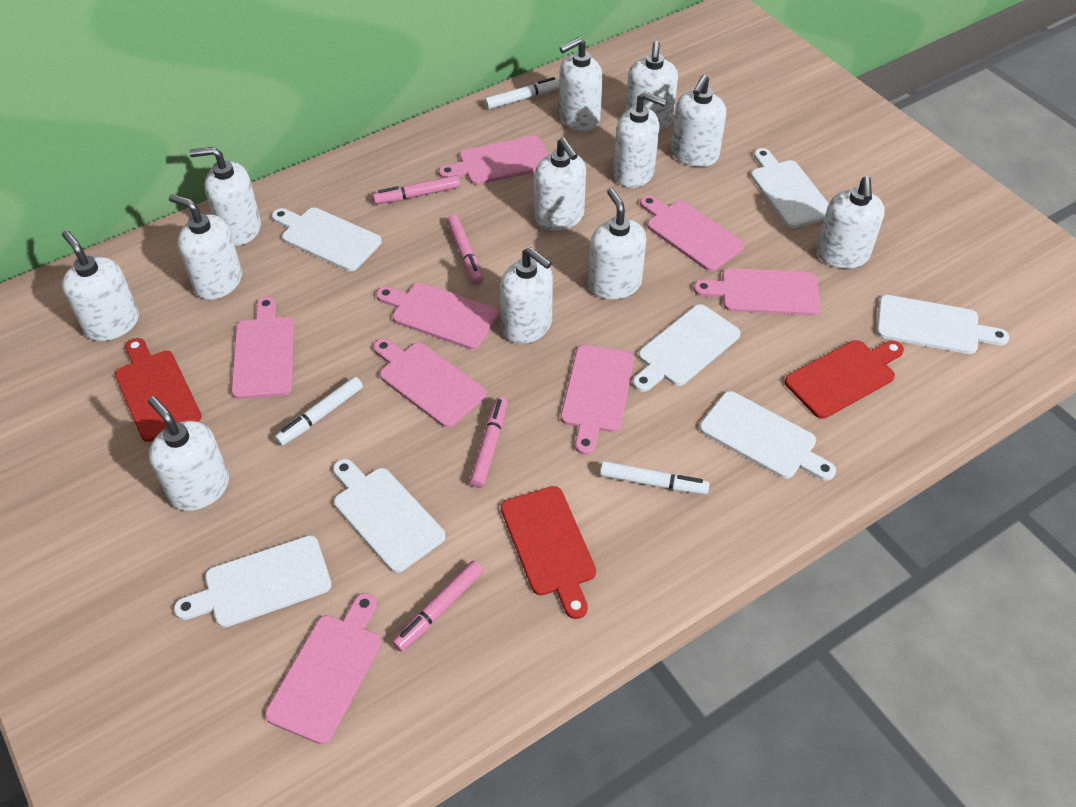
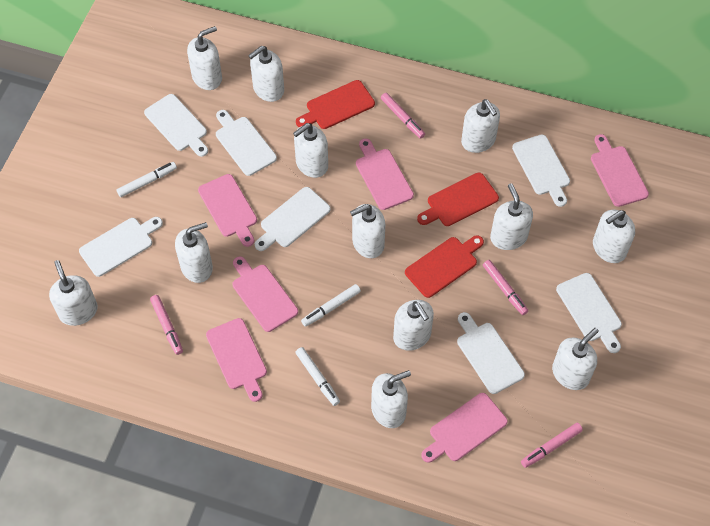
pink cutting board: [231,297,295,399] [265,593,381,744] [373,338,487,428] [376,283,499,350] [439,135,549,185] [561,345,634,455] [640,195,745,271] [694,268,821,316] = 8 -> [198,174,257,247] [206,318,267,402] [233,257,298,332] [356,138,414,210] [421,393,508,463] [591,134,649,207] = 6

